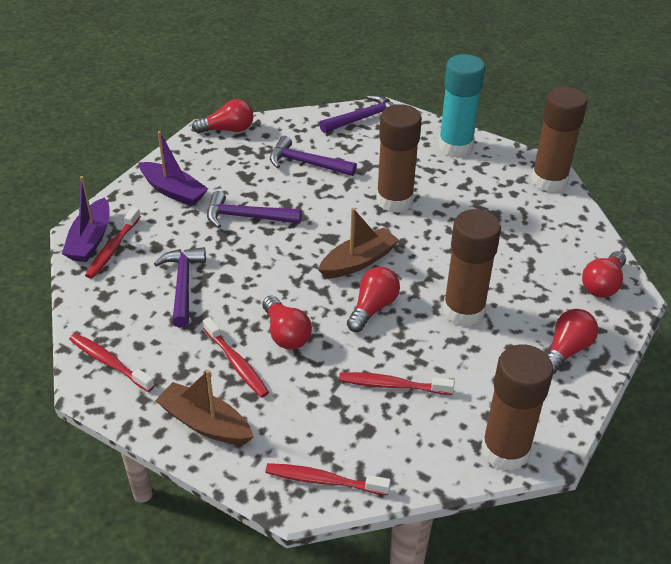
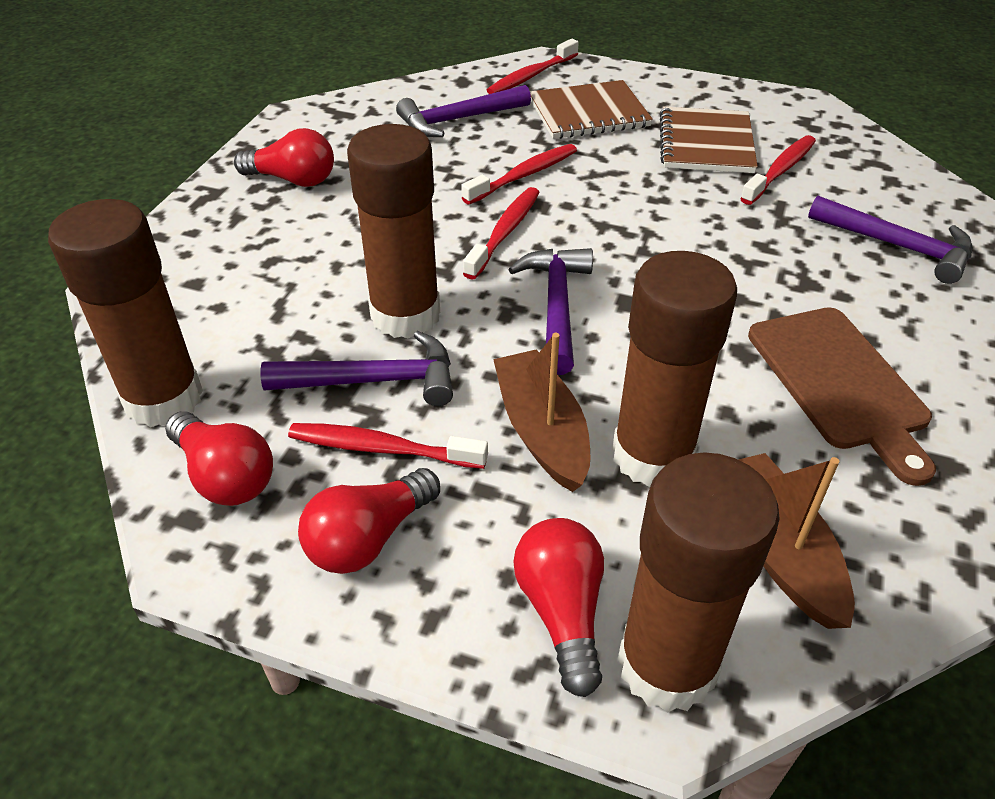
brown cutting board: none = 0 -> [748,307,936,486] = 1
brown notebook: none = 0 -> [530,80,653,139] [660,107,758,173] = 2
purple boat: [62,176,110,262] [139,131,208,206] = 2 -> none = 0
red light bulb: [192,99,254,133] [262,296,312,350] [347,267,400,332] [547,309,598,374] [582,251,626,298] = 5 -> [165,412,273,506] [234,128,334,187] [298,468,440,574] [513,518,604,697] = 4
turquoise glue stick: [438,54,485,157] = 1 -> none = 0

